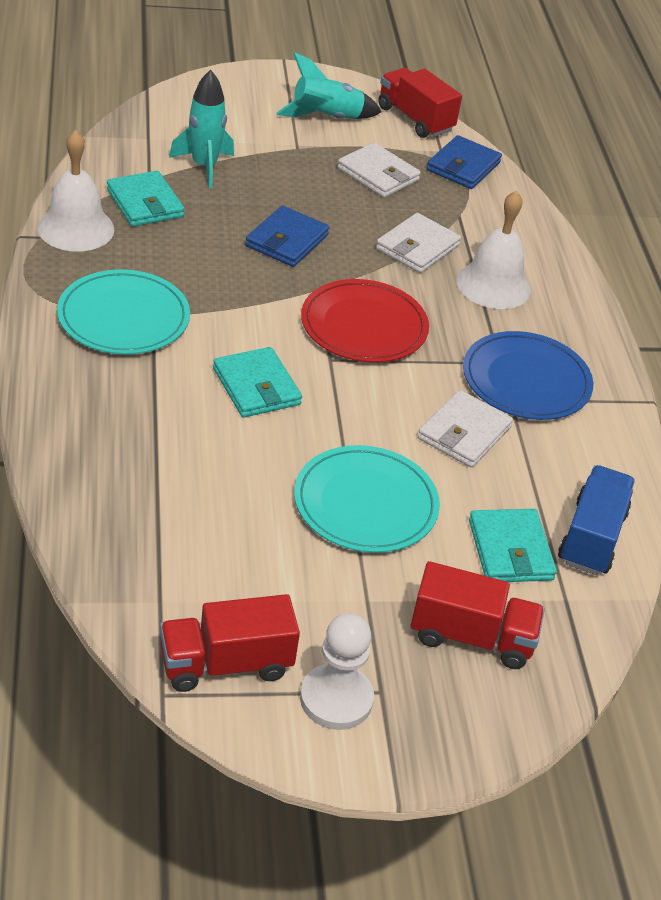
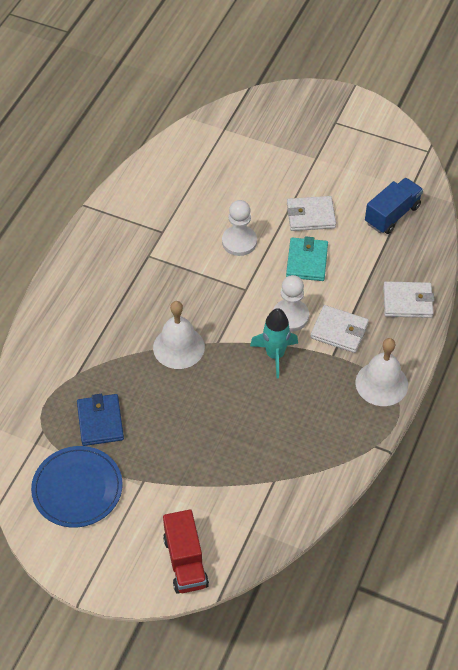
blue wallet: [245,205,330,267] [427,135,502,189] = 2 -> [77,394,124,446] = 1
red plate: [301,279,429,363] = 1 -> none = 0
red truck: [160,594,300,692] [378,68,462,138] [411,561,545,669] = 3 -> [163,509,209,594] = 1
turquoise plate: [57,269,190,354] [294,445,440,553] = 2 -> none = 0
turquoise rocket: [169,70,234,188] [277,52,381,119] = 2 -> [250,308,298,378] = 1
turquoise wallet: [107,171,184,227] [213,347,302,418] [469,509,557,582] = 3 -> [286,236,328,281] = 1
white pawn: [300,613,374,730] = 1 -> [222,200,257,256] [273,275,309,332] = 2

